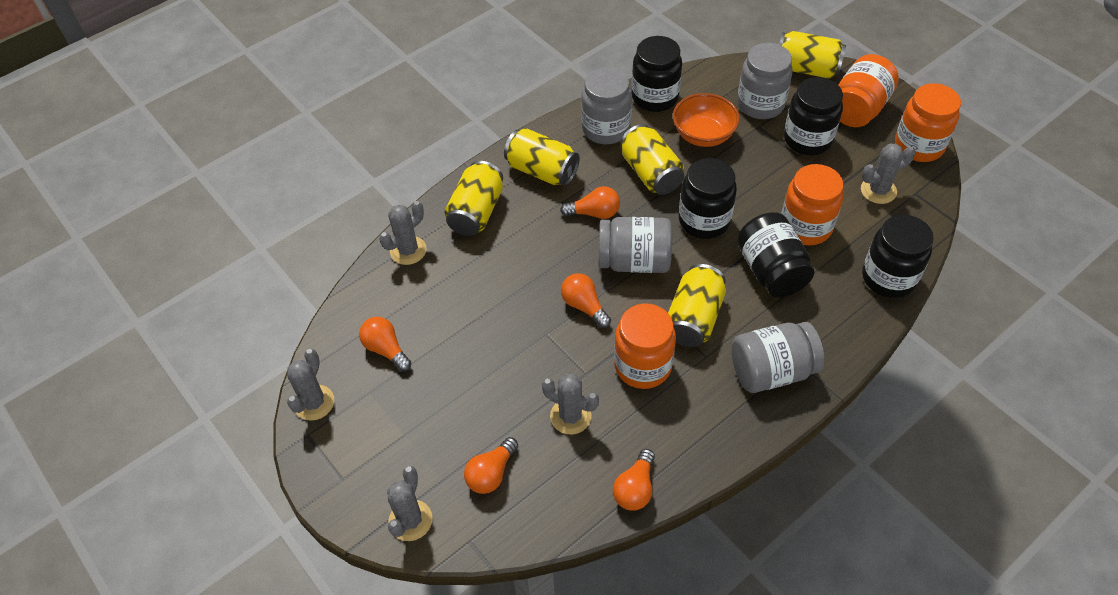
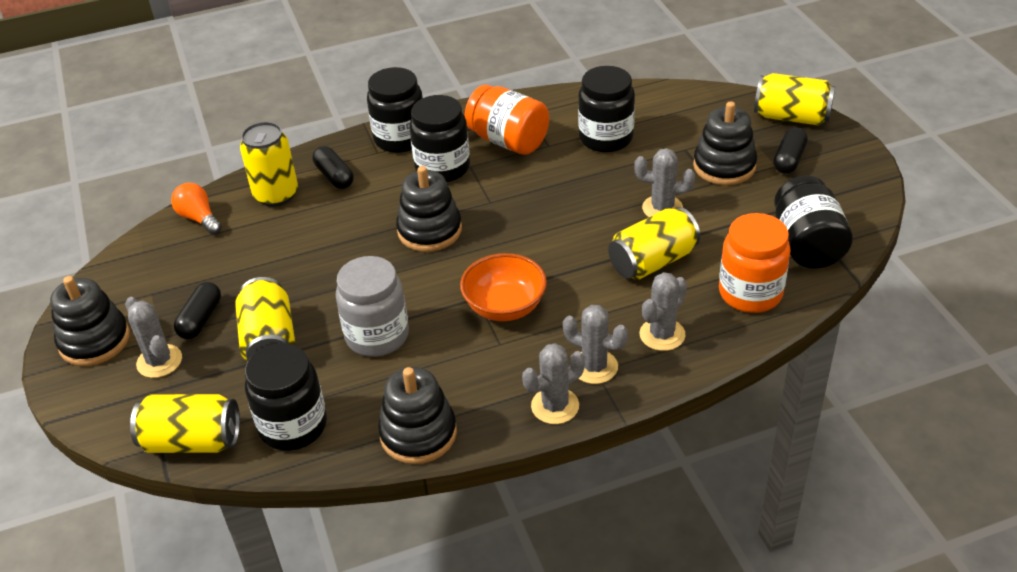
black capsule: none = 0 -> [174,282,221,339] [312,146,354,189] [773,127,808,174] = 3
black stacking toy: none = 0 -> [50,276,130,366] [378,367,457,464] [396,166,462,252] [693,101,757,185] = 4
grey jar: [581,67,632,144] [599,217,672,273] [731,322,824,393] [737,43,793,119] = 4 -> [336,256,409,357] = 1
orange jar: [614,303,676,389] [782,164,843,245] [838,54,899,127] [895,83,961,162] = 4 -> [464,85,549,155] [719,213,791,313] = 2
orange light bulb: [359,317,411,372] [464,437,518,494] [560,186,620,219] [561,273,611,328] [613,449,655,511] = 5 -> [171,183,222,235] = 1

